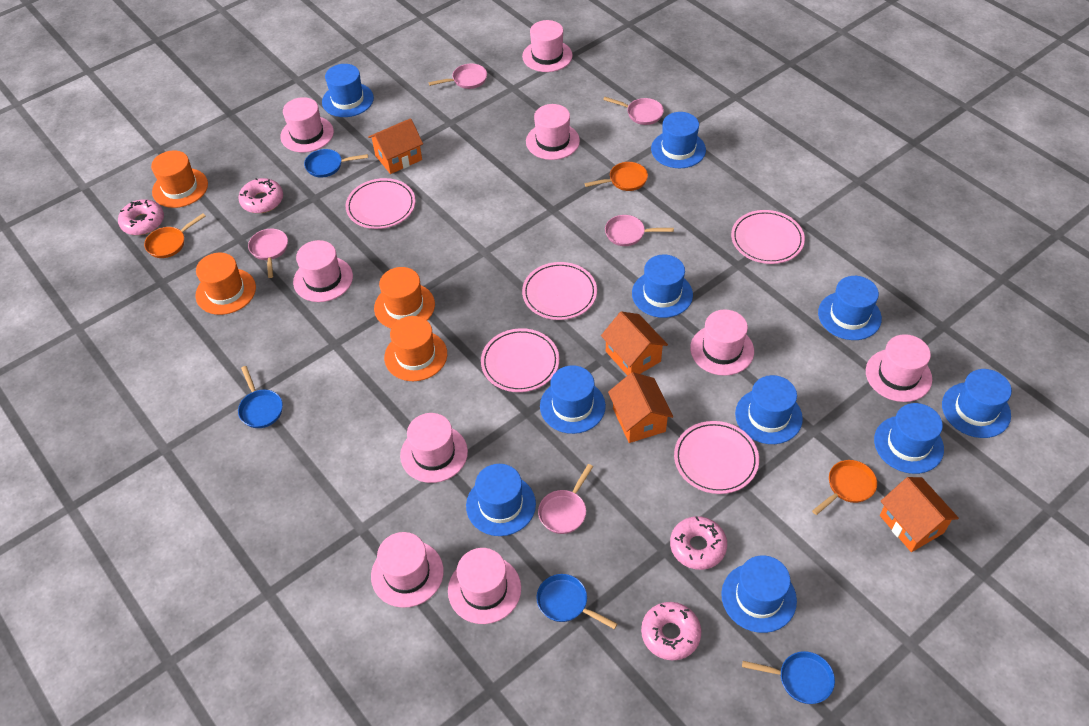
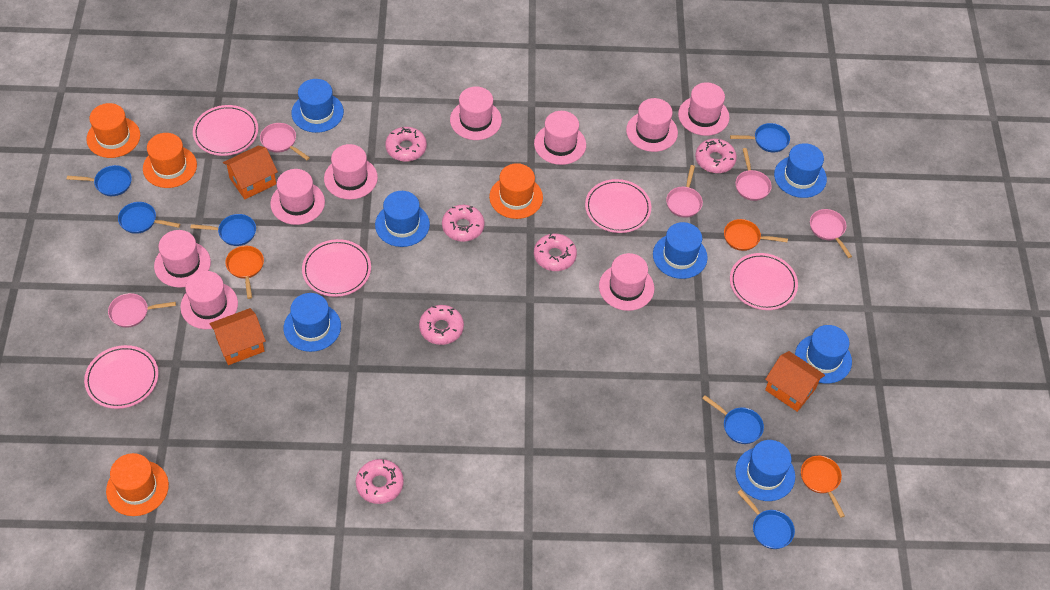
blue hat: [322,64,374,117] [466,464,536,536] [540,365,606,434] [632,254,693,318] [651,112,706,168] [721,555,797,633] [735,375,803,444] [818,276,882,340] [874,403,944,474] [942,369,1012,438] = 10 -> [284,293,341,352] [291,79,344,133] [375,191,430,247] [653,222,708,279] [735,440,795,501] [774,143,827,198] [795,325,852,384] = 7
blue pan: [238,366,283,428] [304,149,368,178] [536,574,617,629] [742,651,835,704] = 4 -> [67,165,132,196] [118,202,180,234] [191,214,256,246] [702,395,764,444] [730,123,790,153] [737,490,795,549] = 6
orange house: [368,118,423,174] [601,311,668,376] [608,372,673,443] [880,477,959,552] = 4 -> [209,308,266,365] [223,146,278,199] [765,351,825,412] = 3
pink donut: [118,199,164,235] [238,178,283,213] [641,602,701,660] [670,516,727,570] = 4 -> [356,459,404,504] [385,127,427,162] [419,305,464,345] [442,205,485,242] [534,233,577,271] [695,138,737,173] = 6

